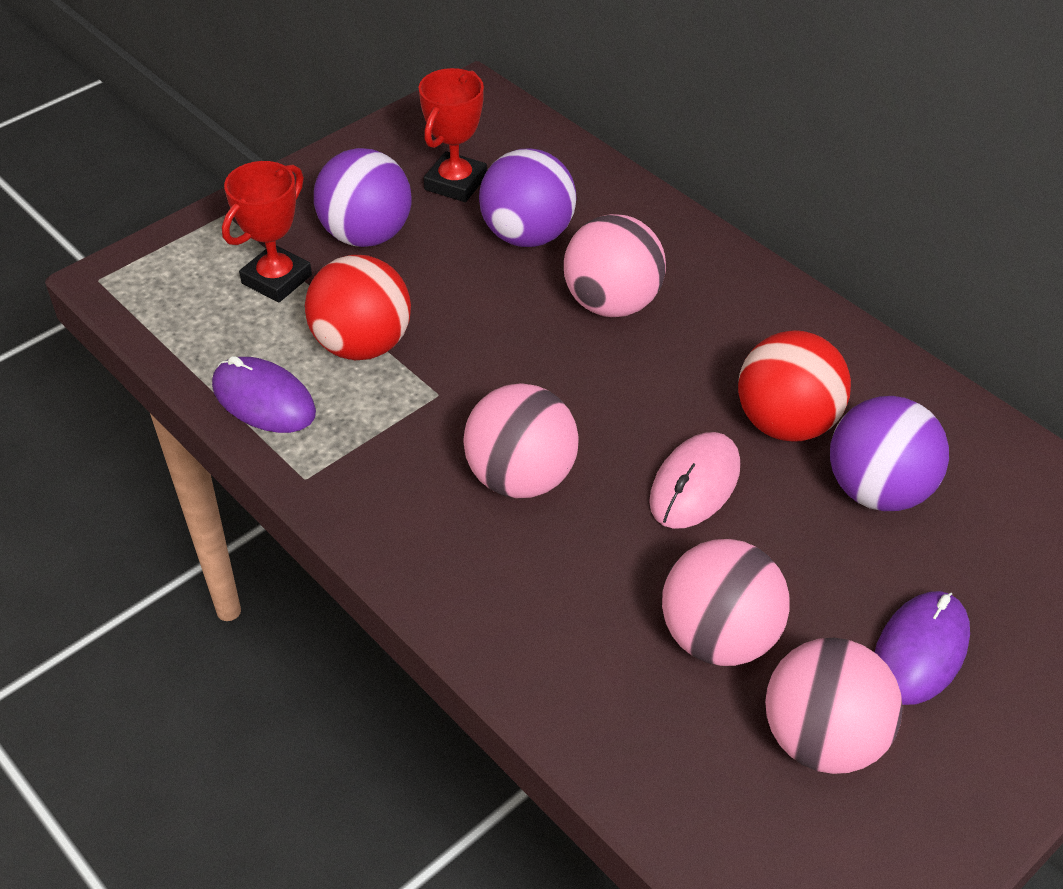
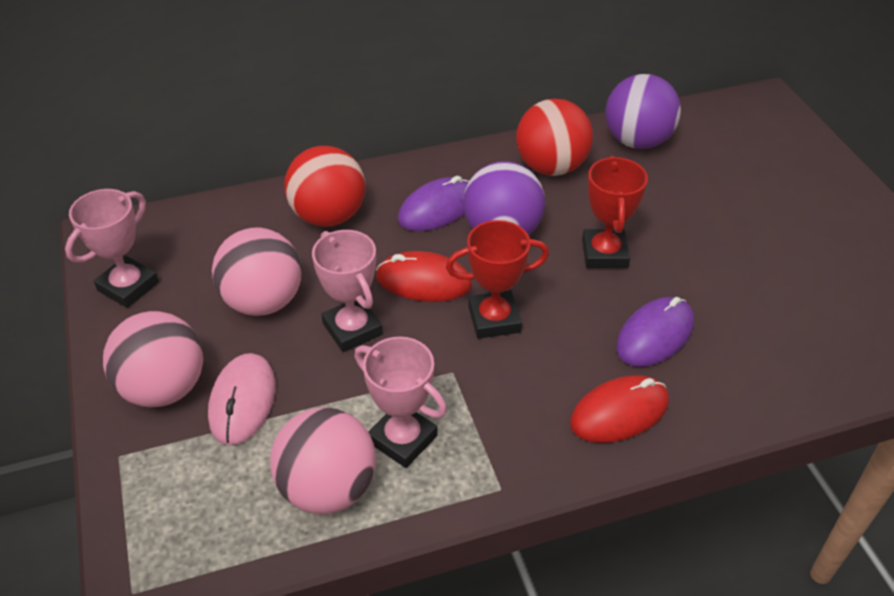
pink ball: [463,383,579,498] [564,214,666,317] [662,539,790,666] [765,638,903,774] = 4 -> [103,311,203,407] [212,228,302,316] [270,407,376,514] = 3
pink trophy: none = 0 -> [65,189,159,308] [312,230,383,352] [354,337,447,468] = 3
purple ball: [314,148,412,247] [479,149,577,247] [830,396,949,511] = 3 -> [463,161,545,235] [605,74,681,149] = 2
red mouse: none = 0 -> [376,251,472,302] [570,375,669,443] = 2

